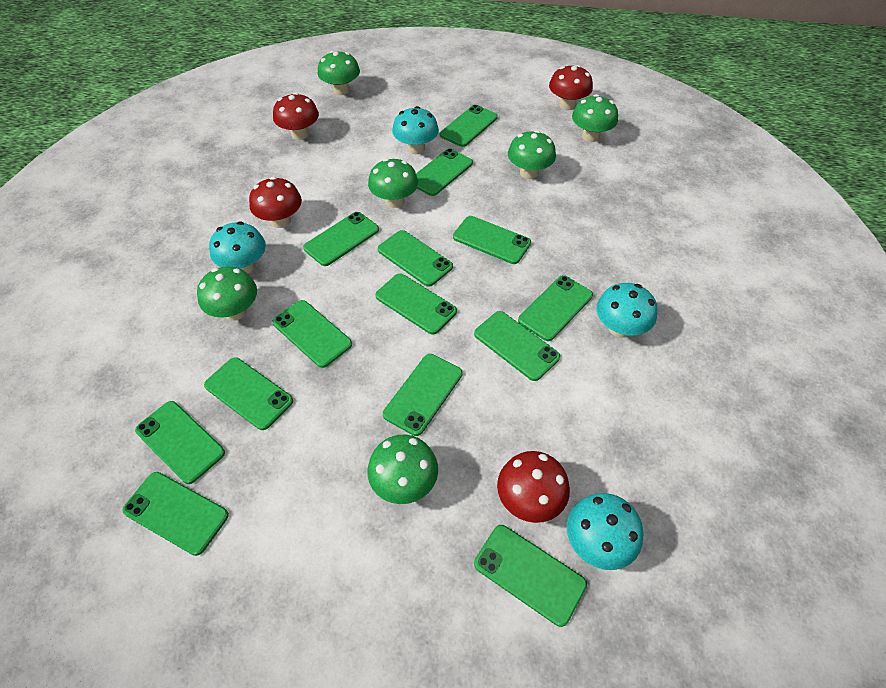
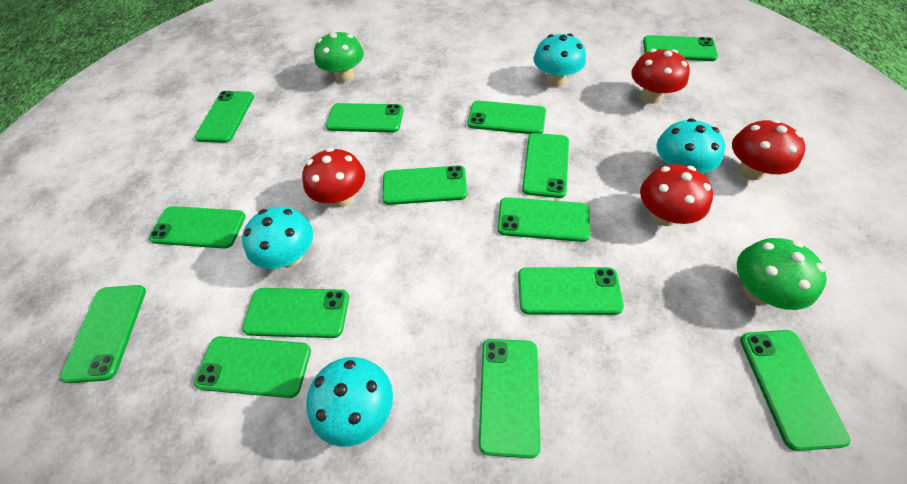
green mushroom: [197,266,257,321] [318,51,360,95] [367,435,438,504] [368,158,418,208] [508,130,556,179] [572,94,618,142] = 6 -> [314,31,364,82] [737,238,827,310] = 2

